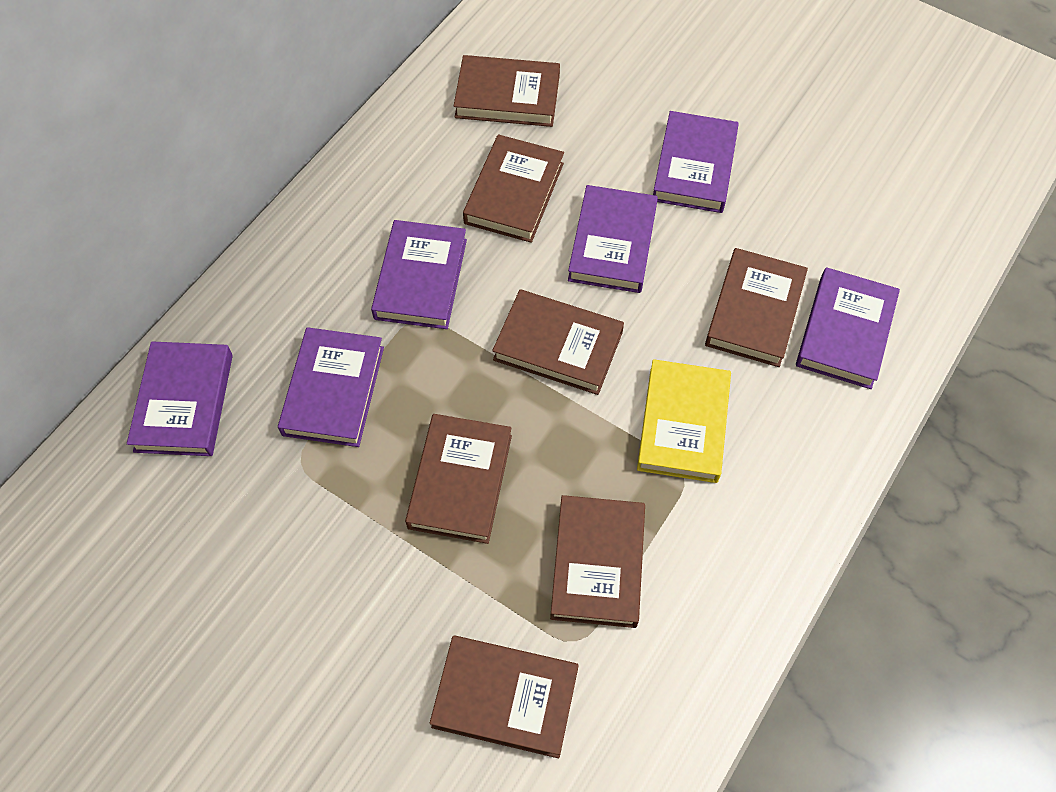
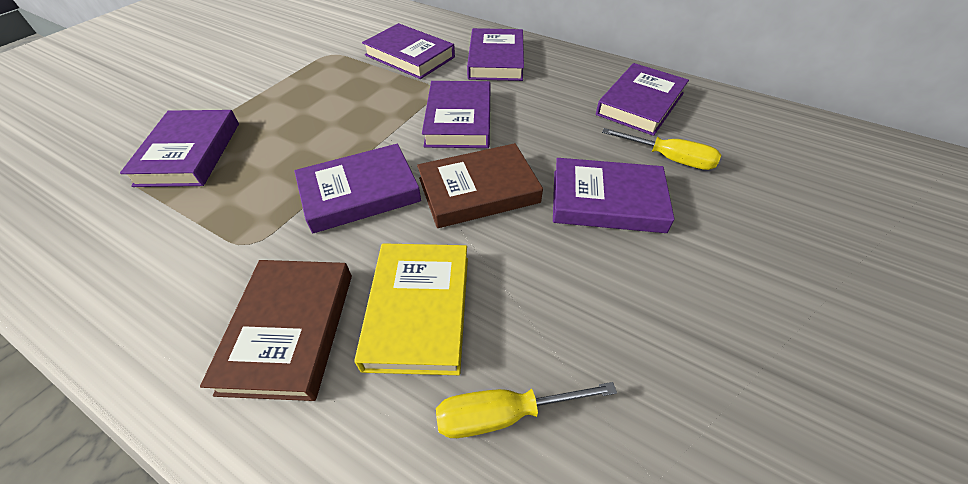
brown book: [405,414,512,544] [430,635,579,758] [454,55,560,127] [463,135,564,243] [492,289,624,395] [550,495,645,628] [705,248,808,367] = 7 -> [200,260,352,401] [417,143,543,228] = 2
purple book: [127,341,233,456] [278,327,384,447] [371,220,467,329] [568,185,658,293] [653,111,739,213] [796,267,900,389] = 6 -> [120,110,239,187] [294,144,421,234] [362,23,455,79] [422,81,491,148] [467,28,524,81] [553,158,675,233] [596,63,689,136] = 7
yellow screwdriver: none = 0 -> [436,382,617,438] [602,128,721,170] = 2

